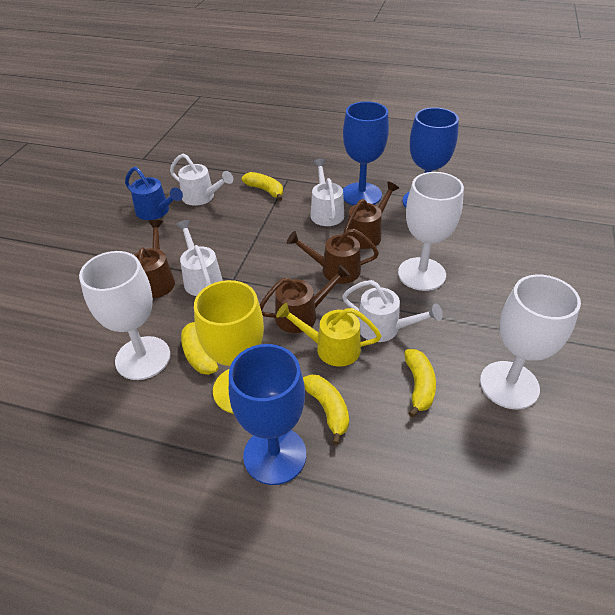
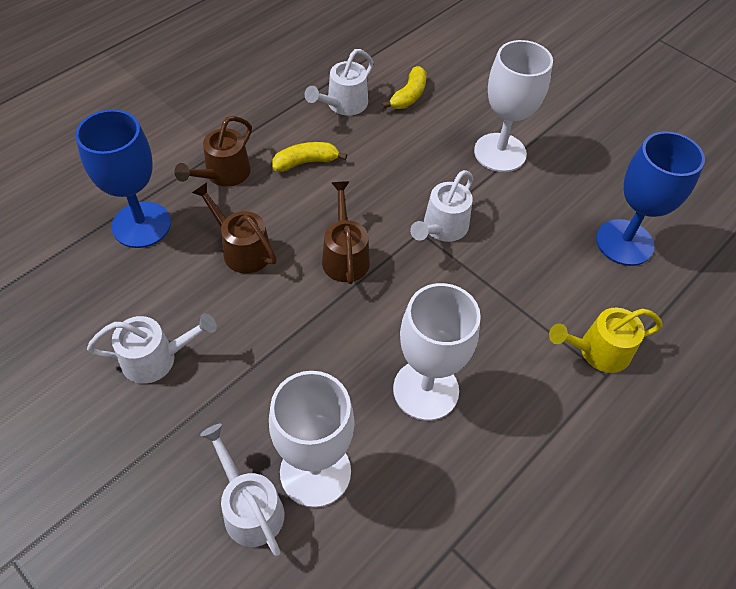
blue goblet: [229,344,306,485] [343,101,389,206] [403,107,459,208] = 3 -> [75,109,171,248] [596,131,705,266] = 2
blue watering can: [125,167,183,220] = 1 -> none = 0
brown watering can: [134,220,175,298] [260,264,351,333] [287,228,379,284] [343,182,399,249] = 4 -> [174,116,252,187] [192,182,277,273] [322,181,370,284] = 3
yellow banana: [181,321,218,375] [242,172,283,201] [303,374,349,445] [404,349,436,418] = 4 -> [272,142,347,172] [382,66,427,109] = 2
yellow goblet: [194,280,264,414] = 1 -> none = 0

